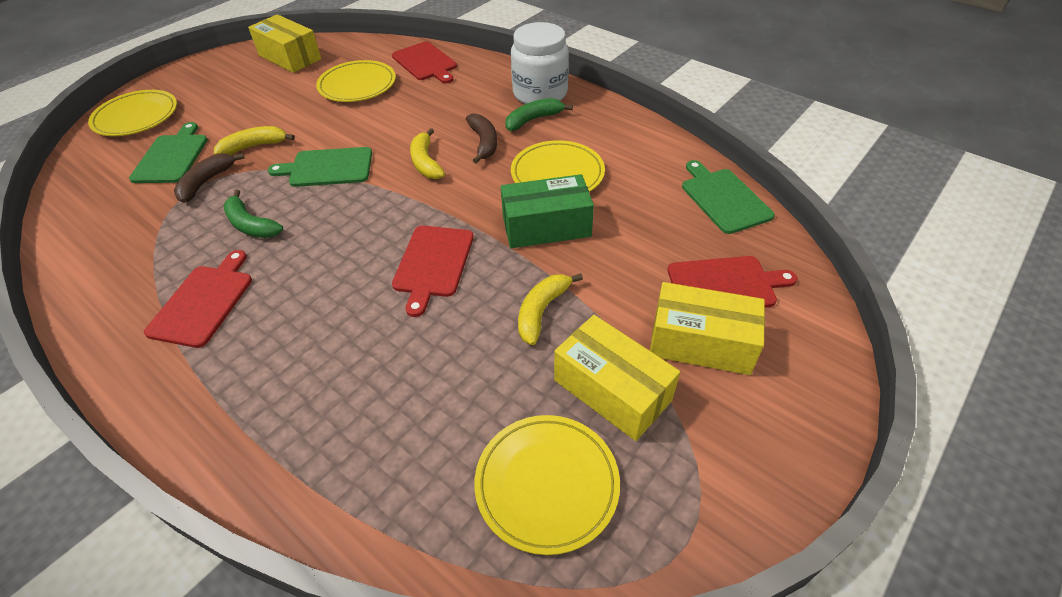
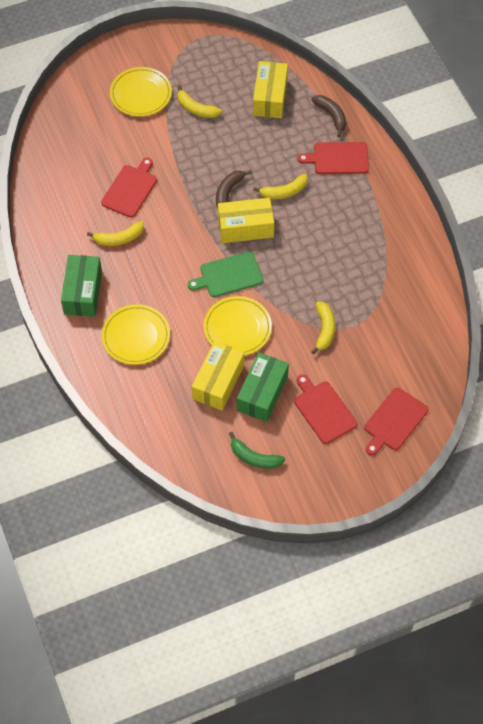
green banana: [223,190,283,238] [505,98,573,131] = 2 -> [229,432,285,469] = 1
green box: [501,174,594,248] = 1 -> [61,255,102,317] [237,352,289,422] = 2
green cutting board: [129,122,208,183] [268,147,372,187] [682,160,775,234] = 3 -> [188,251,263,297] = 1
white jar: [511,22,569,104] = 1 -> none = 0
yellow banana: [214,126,295,155] [410,128,445,179] [518,273,583,345] = 3 -> [87,221,144,246] [178,85,222,118] [253,174,308,200] [311,301,335,354] = 4
yellow plate: [88,90,177,136] [316,60,396,102] [474,415,620,555] [511,140,605,192] = 4 -> [101,304,170,365] [110,67,172,116] [203,296,272,356] = 3

